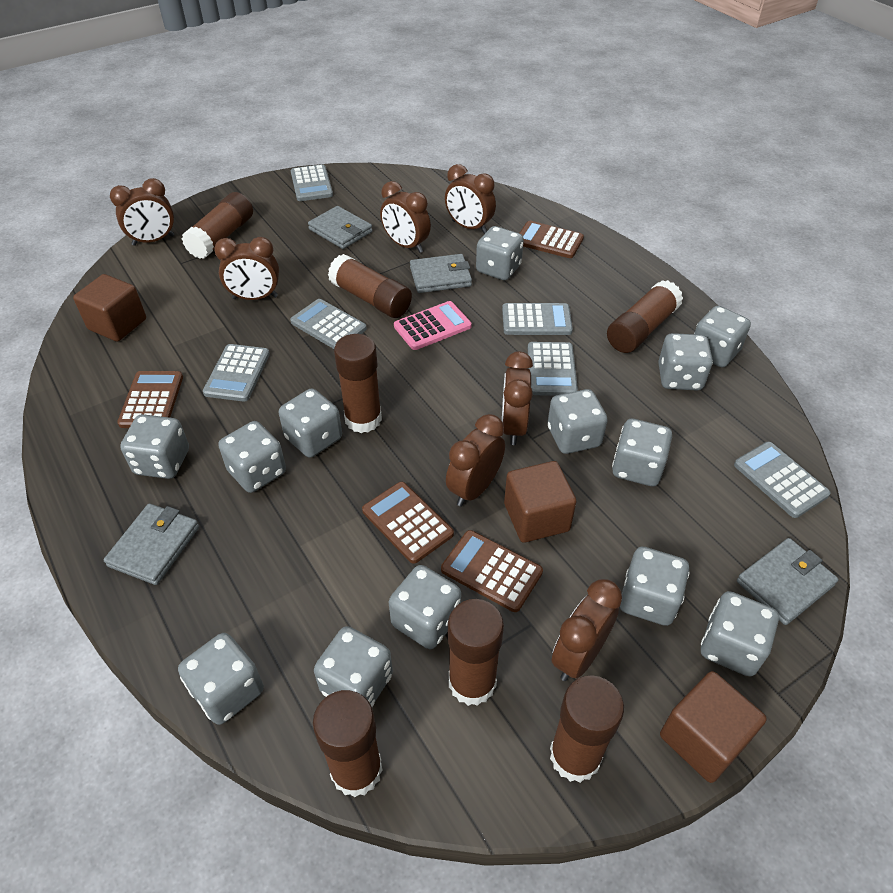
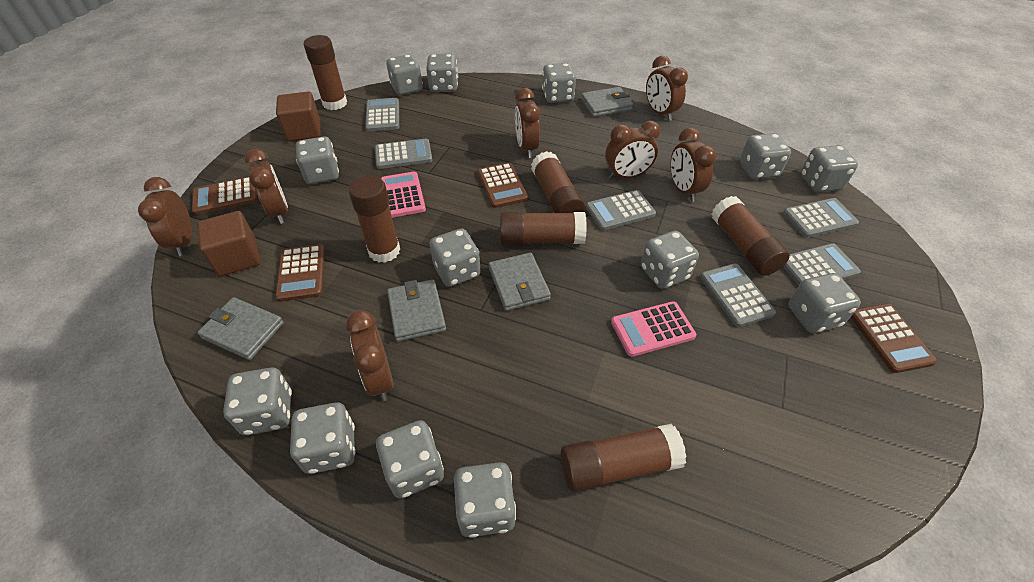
brown cube: [73,274,146,342] [504,461,576,543] [660,671,767,783] = 3 -> [197,211,260,276] [276,91,320,141] = 2
brown glue stick: [182,192,253,259] [313,690,383,797] [328,254,412,318] [334,334,382,433] [448,599,504,706] [550,675,624,783] [607,280,683,353] = 7 -> [304,35,347,110] [348,175,400,263] [500,212,587,245] [531,151,585,213] [561,424,687,492] [711,196,790,276] = 6
pink calculator: [394,301,472,350] = 1 -> [381,172,426,218] [611,301,696,357] = 2

